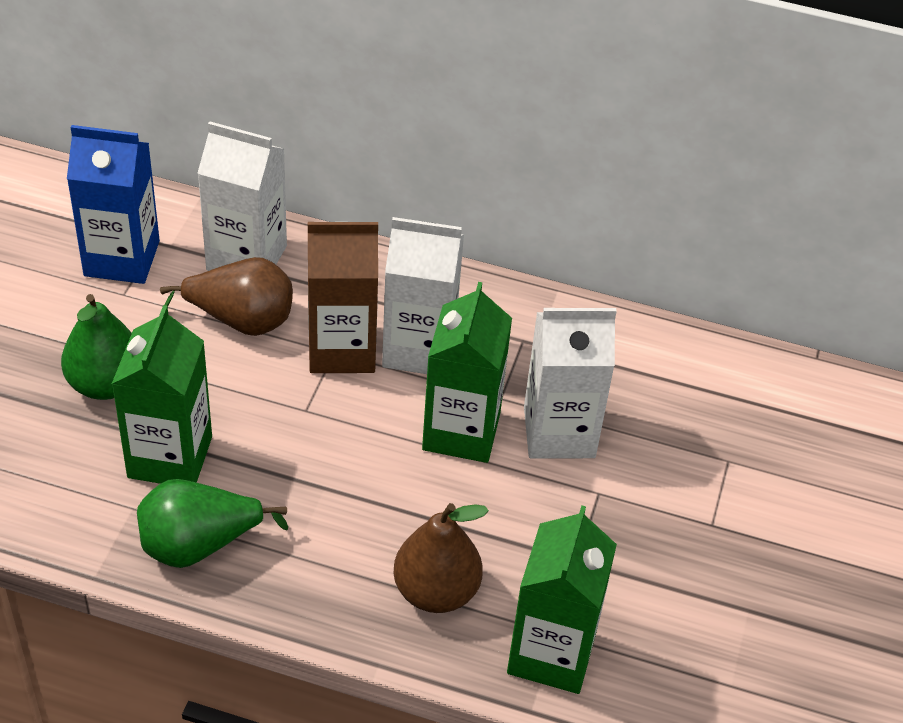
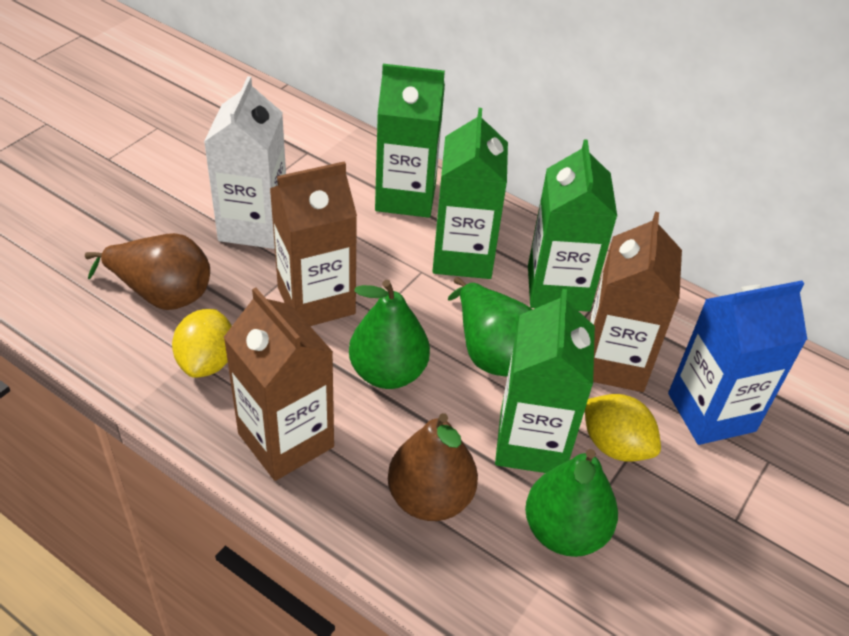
brown carton: [308,222,378,373] = 1 -> [224,288,334,481] [270,161,357,326] [589,212,682,392] = 3
green carton: [112,305,212,484] [422,282,512,463] [507,506,617,694] = 3 -> [375,64,445,218] [432,108,508,279] [495,289,595,473] [528,139,617,312] = 4
green pear: [61,294,132,400] [137,479,288,568] = 2 -> [349,280,430,389] [448,277,533,376] [525,449,618,557] = 3
white carton: [198,121,287,271] [382,217,464,374] [524,308,617,459] = 3 -> [204,76,286,249] = 1
yellow lemon: none = 0 -> [172,309,232,378] [585,394,661,462] = 2

